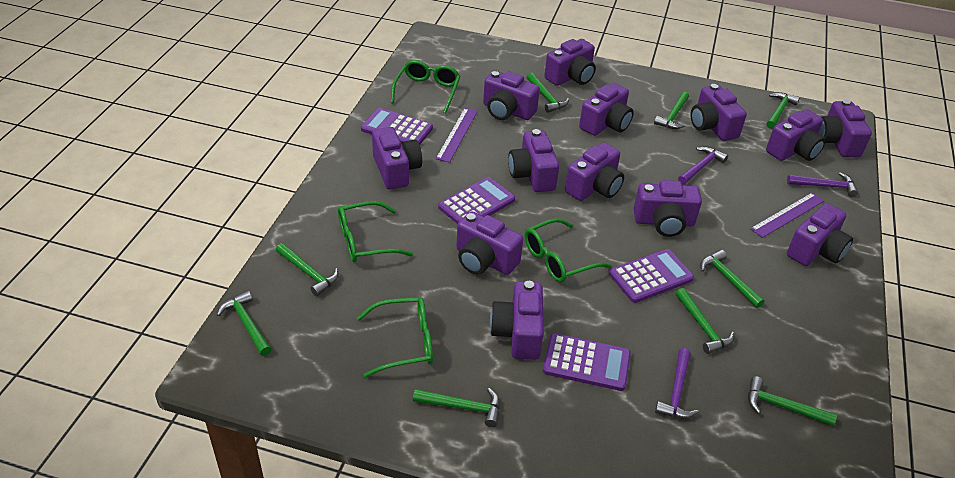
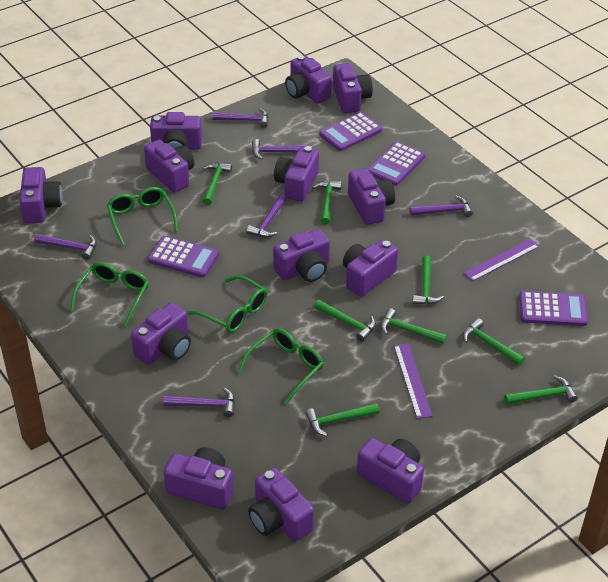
green hammer: [217,291,271,356] [276,243,339,296] [413,388,500,427] [527,73,569,113] [654,92,689,129] [676,288,734,354] [700,250,765,308] [748,376,837,426] [766,92,800,129] = 9 -> [203,163,232,205] [305,403,379,436] [313,181,341,225] [314,300,376,342] [381,308,447,344] [412,255,444,305] [463,318,525,365] [504,375,578,404] = 8
purple hammer: [655,348,699,419] [678,146,728,185] [787,172,858,197] = 3 -> [34,234,97,260] [163,388,235,417] [212,108,268,128] [247,195,286,238] [252,139,310,160] [410,196,473,217] = 6

